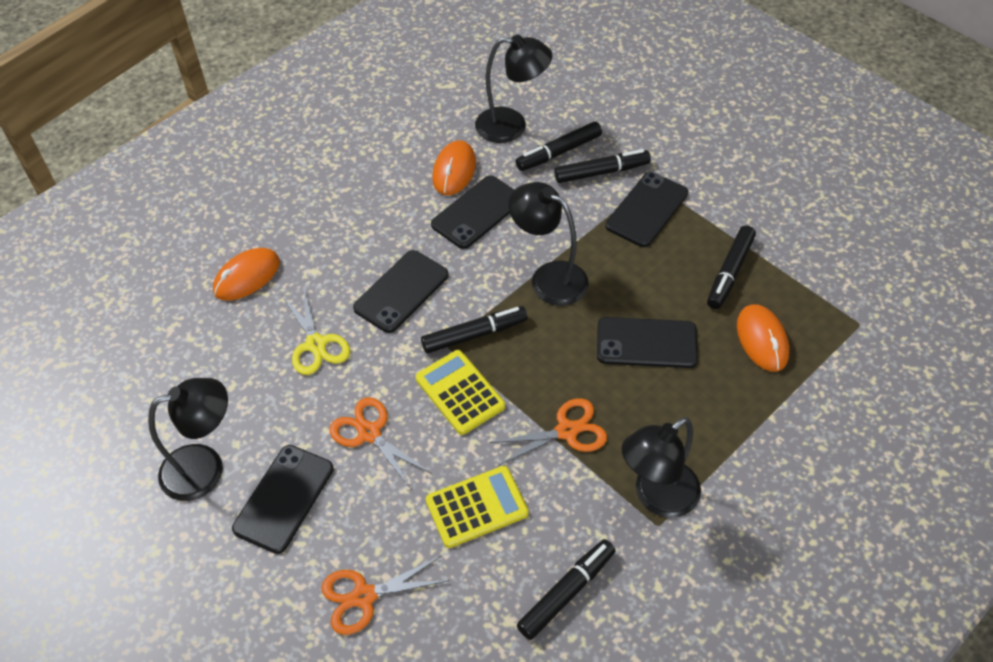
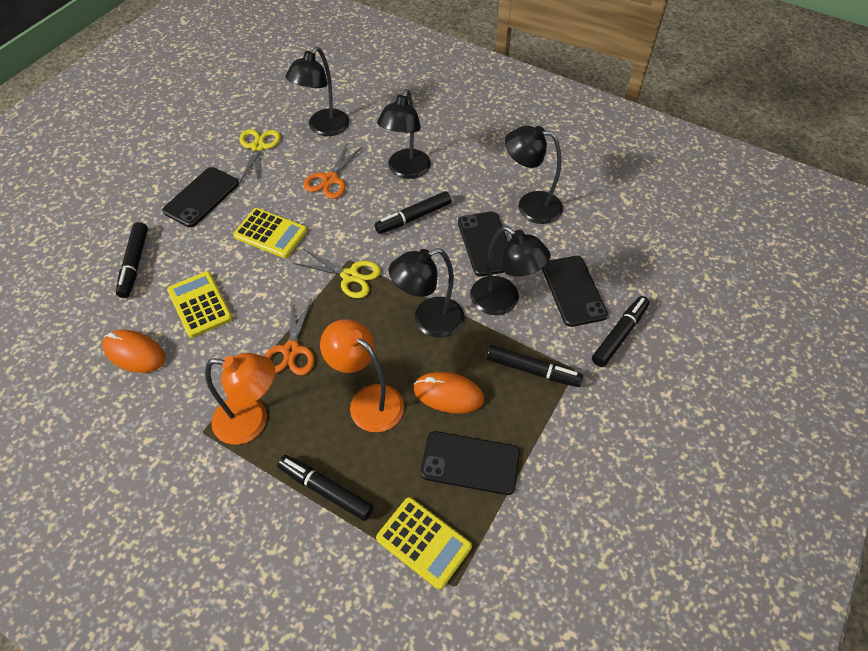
black lamp: [148,378,228,501] [475,35,552,143] [509,182,589,306] [622,417,701,518] = 4 -> [285,47,349,136] [377,89,431,179] [388,248,464,338] [470,226,551,315] [505,126,563,224] = 5
black phone: [232,445,333,554] [353,250,449,333] [431,176,514,249] [597,317,698,368] [605,172,688,247] = 5 -> [162,167,239,227] [421,431,520,495] [458,212,508,277] [542,256,608,327] = 4
orange lamp: none = 0 -> [205,353,275,445] [320,319,404,432] = 2
orange mouse: [213,248,280,301] [432,140,476,195] [737,305,789,372] = 3 -> [102,330,165,373] [414,372,484,413] = 2
orange scissors: [321,556,450,635] [330,397,430,489] [490,398,607,465] = 3 -> [265,298,314,375] [304,144,362,199] = 2
yellow calculator: [415,350,505,435] [426,466,529,548] = 2 -> [167,271,233,338] [233,208,307,258] [376,497,472,590] = 3
yellow scissors: [282,288,350,375] = 1 -> [239,129,281,182] [293,249,381,298] = 2

